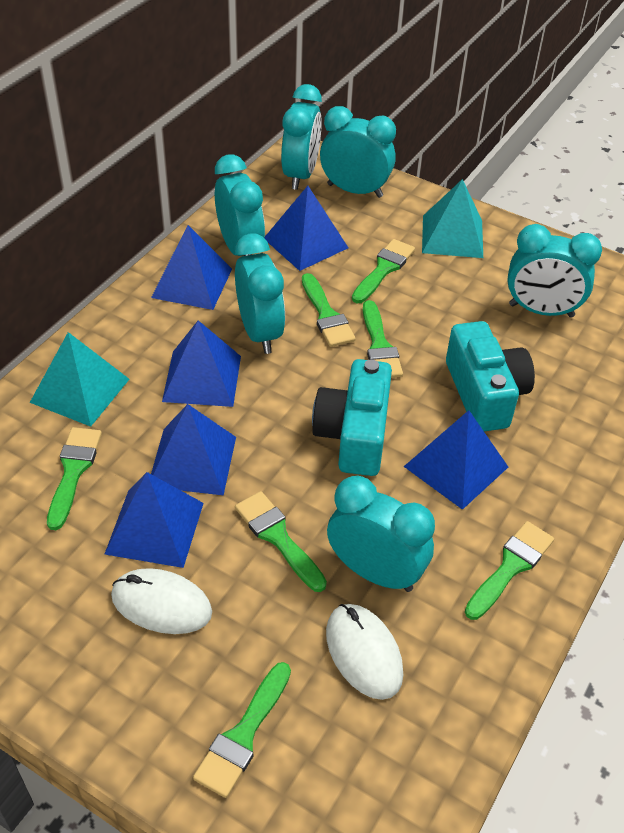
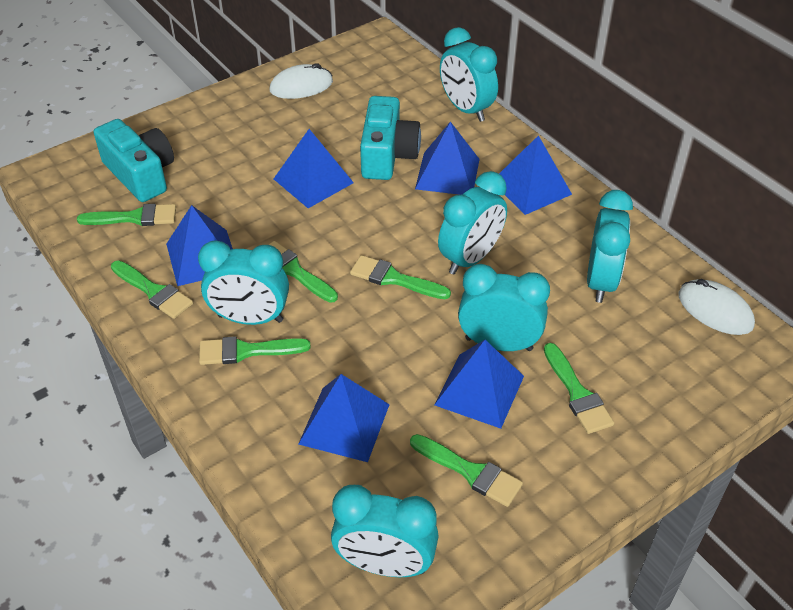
turquoise pyramid: [30,332,129,427] [422,179,483,258] = 2 -> none = 0

